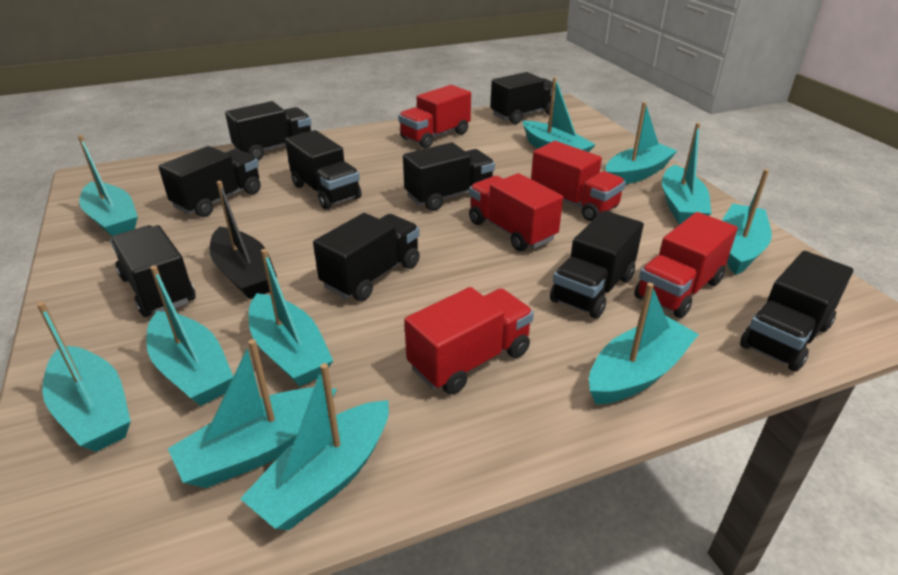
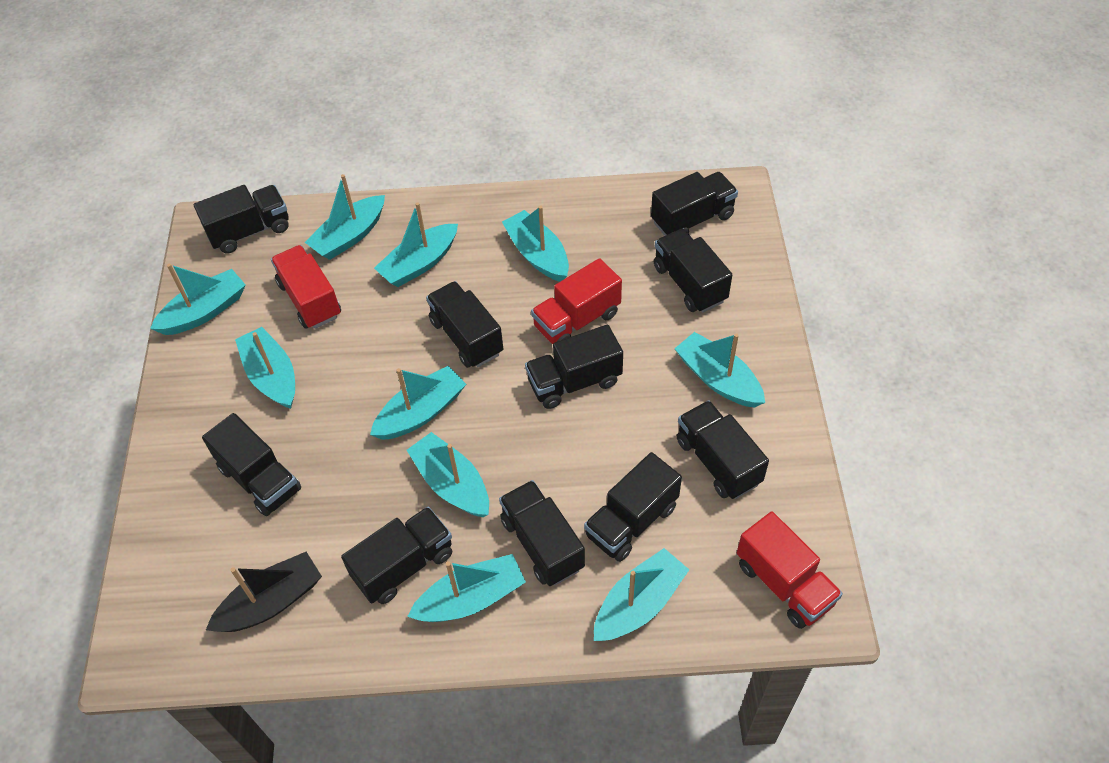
black truck: [110,225,196,317] [158,146,261,217] [225,101,311,160] [285,130,362,210] [313,213,420,301] [403,142,495,211] [490,72,561,124] [550,210,644,318] [740,251,853,372] = 9 -> [194,185,289,254] [202,413,301,516] [341,507,452,604] [426,281,503,368] [499,480,585,586] [525,325,623,409] [584,452,682,562] [651,172,738,236] [654,228,732,313] [677,400,769,499] = 10
red truck: [398,85,471,148] [404,287,534,394] [469,173,563,251] [531,141,626,222] [634,212,738,318] = 5 -> [271,245,341,329] [531,258,622,344] [737,511,843,629] = 3
turquoise boat: [37,302,131,452] [78,135,138,237] [146,265,233,406] [168,339,337,488] [240,363,389,530] [249,249,333,387] [523,77,596,152] [589,283,699,405] [606,102,677,184] [662,123,712,225] [722,169,772,275] = 11 -> [150,264,246,335] [235,327,295,409] [305,174,385,260] [370,366,466,440] [374,202,458,287] [407,432,489,517] [407,554,526,622] [502,206,569,281] [594,548,689,641] [674,332,765,408] = 10

